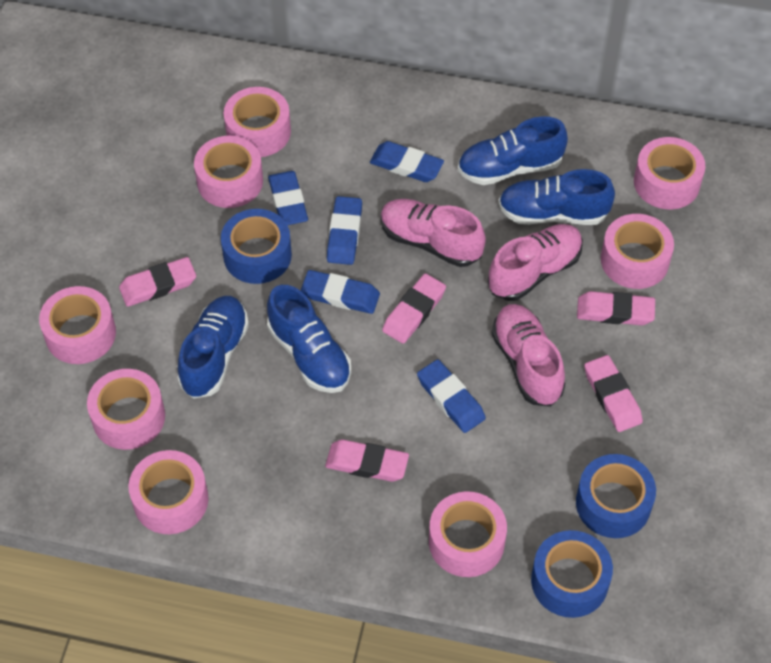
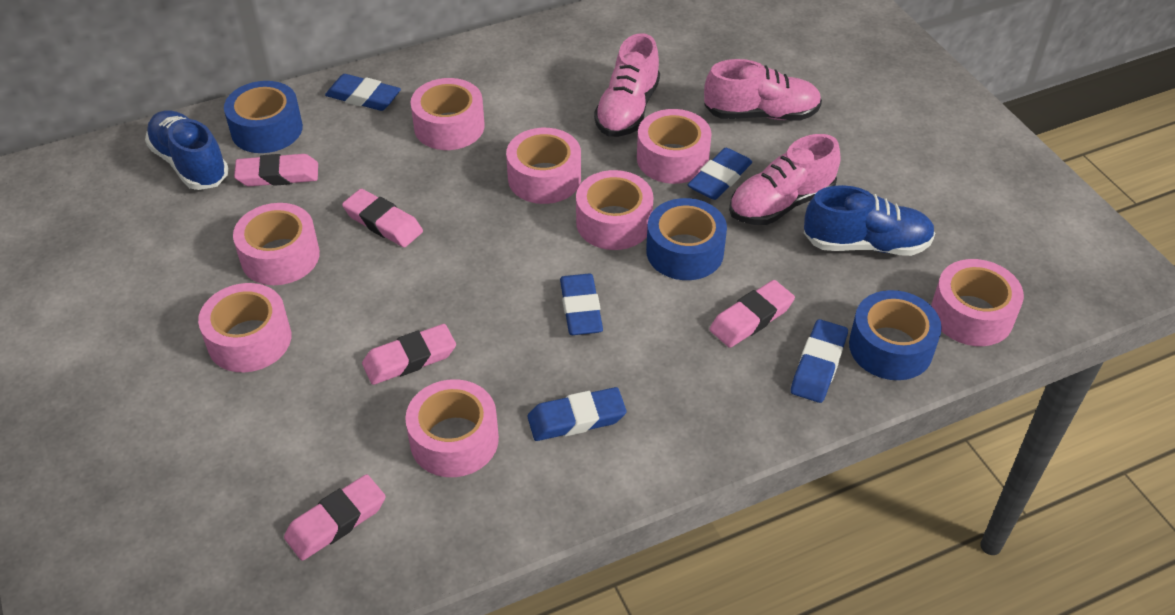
blue shoe: [177,296,249,399] [267,285,351,393] [458,116,568,185] [498,169,615,225] = 4 -> [145,110,229,190] [804,185,935,256] = 2

